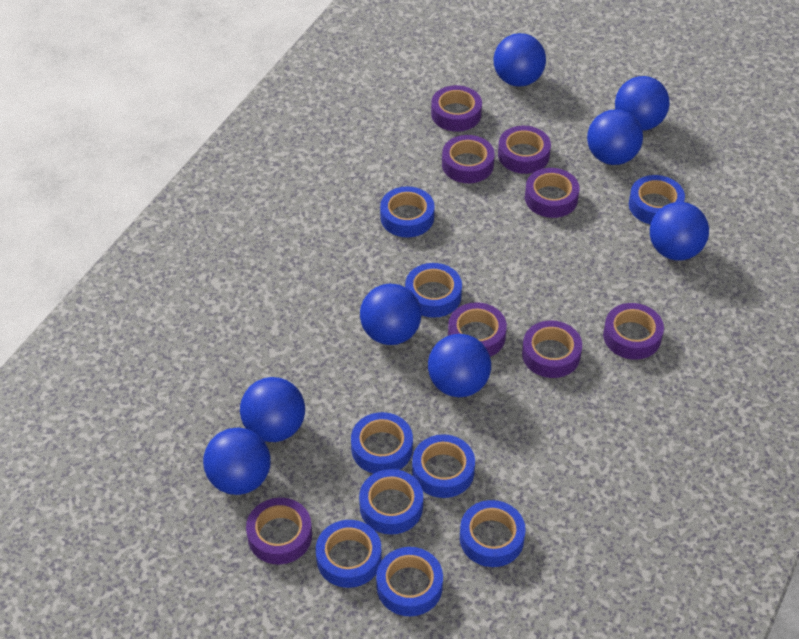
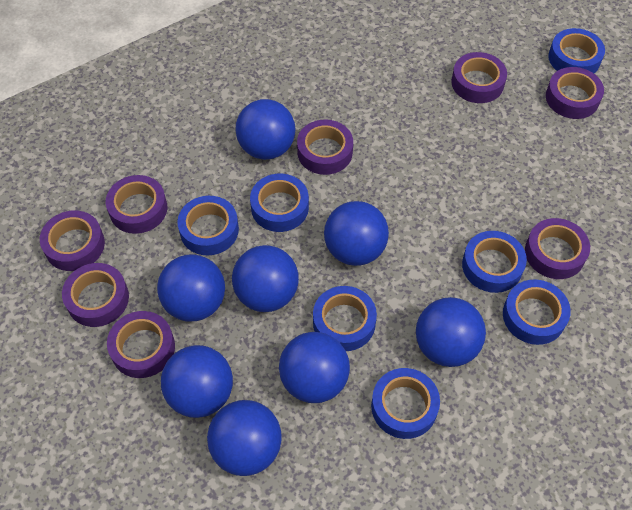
blue tape: [316,520,382,588] [351,412,413,474] [359,469,423,535] [376,547,443,616] [380,186,435,237] [405,263,462,318] [412,434,475,498] [460,500,526,567] [629,175,685,225] = 9 -> [177,196,239,255] [250,174,309,232] [313,286,377,351] [371,368,440,439] [462,231,527,293] [503,280,571,345] [548,28,605,73] = 7

